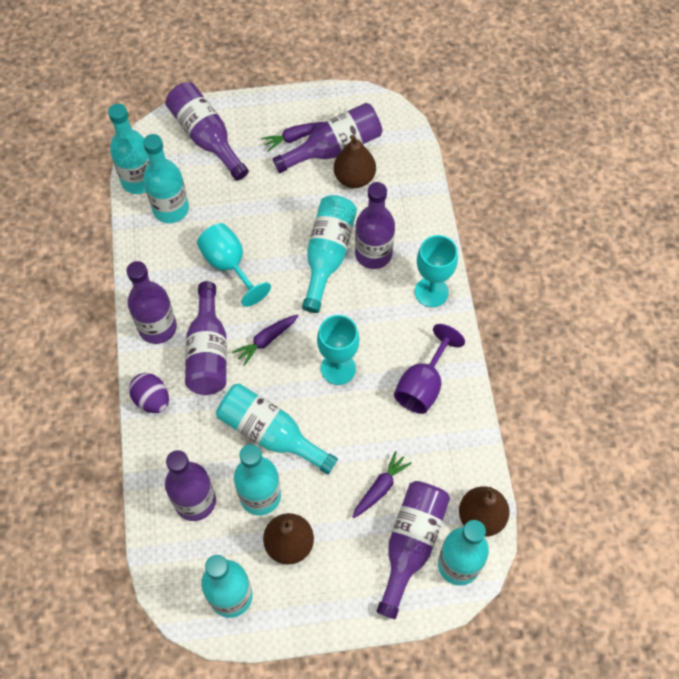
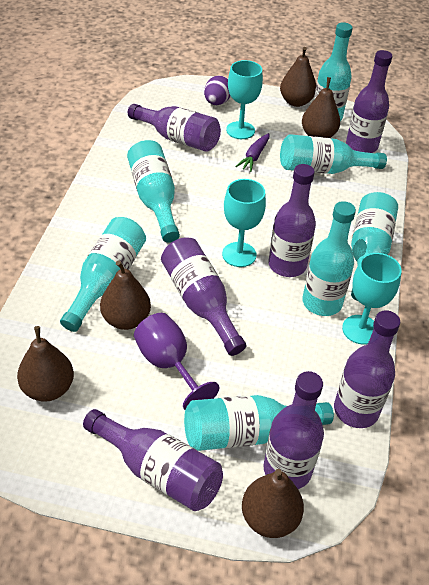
brown pear: [263,513,314,564] [334,135,376,188] [459,486,510,537] = 3 -> [17,326,74,402] [100,260,151,330] [242,469,304,538] [280,47,316,107] [302,77,340,138] = 5
purple carrot: [232,314,299,366] [261,122,324,152] [352,451,412,518] = 3 -> [235,133,269,172] = 1

